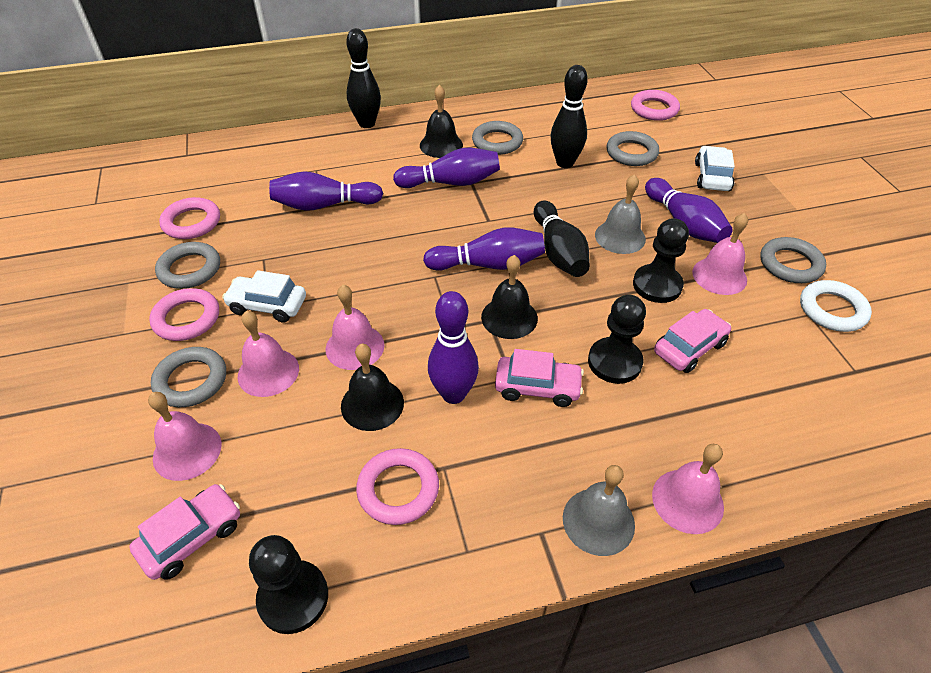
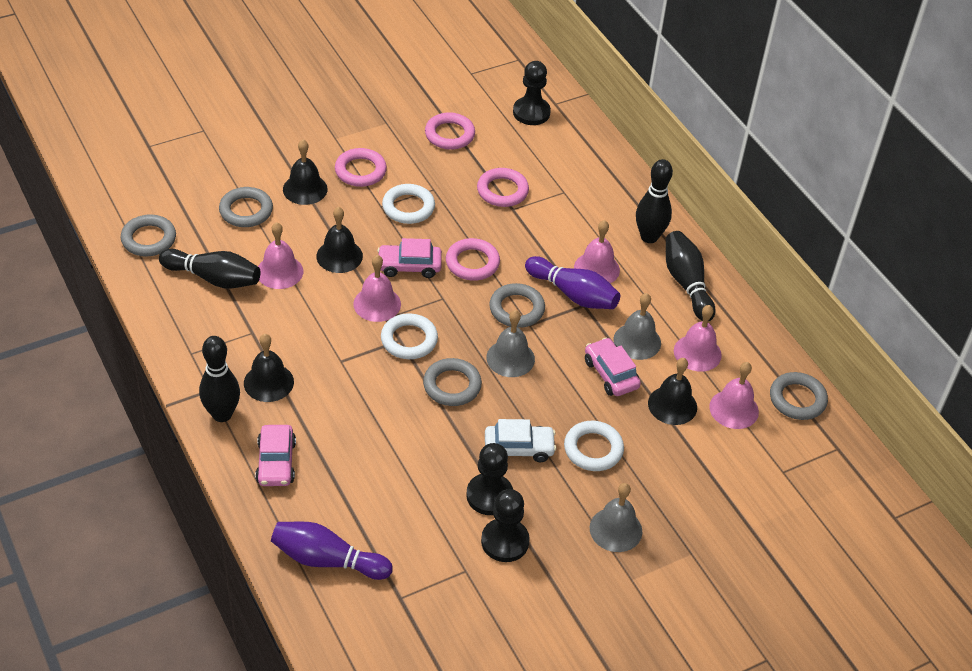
black bell: [341,344,404,431] [420,85,463,158] [481,255,538,339] = 3 -> [244,334,294,402] [283,140,328,205] [316,207,363,273] [648,358,697,425] = 4
black bowling pin: [346,28,381,128] [534,201,590,277] [551,65,588,168] = 3 -> [159,249,261,289] [199,336,240,422] [636,159,673,243] [666,231,715,321] = 4
grey bell: [563,465,635,556] [595,174,646,254] = 2 -> [486,310,535,377] [590,483,642,552] [613,293,661,360] = 3
purple bowling pin: [269,171,383,211] [393,148,500,188] [423,227,545,271] [428,291,479,404] [645,178,733,243] = 5 -> [271,522,393,580] [525,256,620,309] = 2
white car: [222,270,306,322] [695,146,735,191] = 2 -> [485,419,556,462] = 1
white ring: [800,280,872,332] = 1 -> [381,313,438,359] [382,184,435,224] [564,421,624,471] = 3

